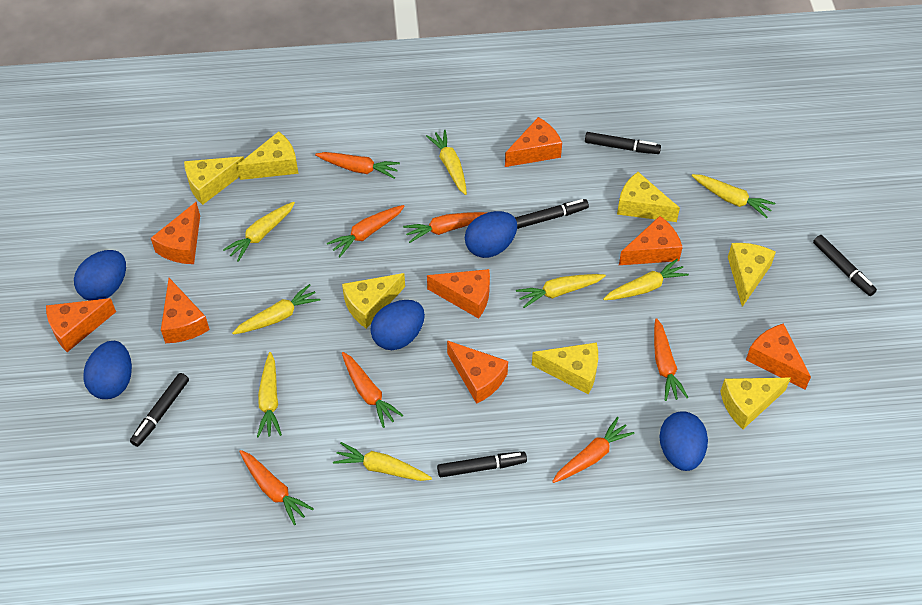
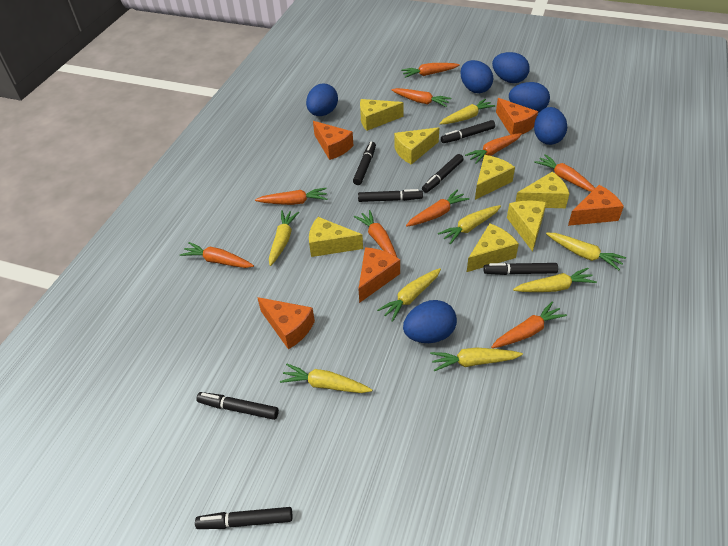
black marker: [130,373,189,447] [437,452,527,477] [515,199,589,229] [585,132,661,154] [813,235,877,296] = 5 -> [195,507,292,529] [196,392,279,420] [353,142,376,185] [358,189,423,202] [422,154,464,193] [441,120,495,143] [483,263,558,275] = 7
blue egg: [74,250,126,301] [83,341,132,399] [370,300,425,350] [465,211,517,258] [659,411,708,471] = 5 -> [306,83,338,116] [403,300,457,343] [460,60,493,93] [492,52,530,83] [509,82,550,113] [534,107,567,145] = 6
orange carrot: [239,450,314,525] [315,152,400,179] [327,205,405,257] [342,352,403,428] [403,212,486,243] [552,417,634,483] [654,318,689,401] = 7 -> [180,242,254,268] [255,188,327,205] [354,210,397,257] [392,88,451,107] [401,63,460,78] [406,189,469,227] [465,133,522,164] [491,302,567,348] [534,154,595,192] = 9
orange cheese: [46,298,116,352] [151,202,200,264] [161,278,210,343] [427,269,490,319] [447,341,508,404] [505,117,562,167] [619,216,683,265] [746,323,811,390] = 8 -> [257,297,315,349] [313,121,353,160] [358,247,400,303] [496,98,538,135] [568,185,624,226] = 5

